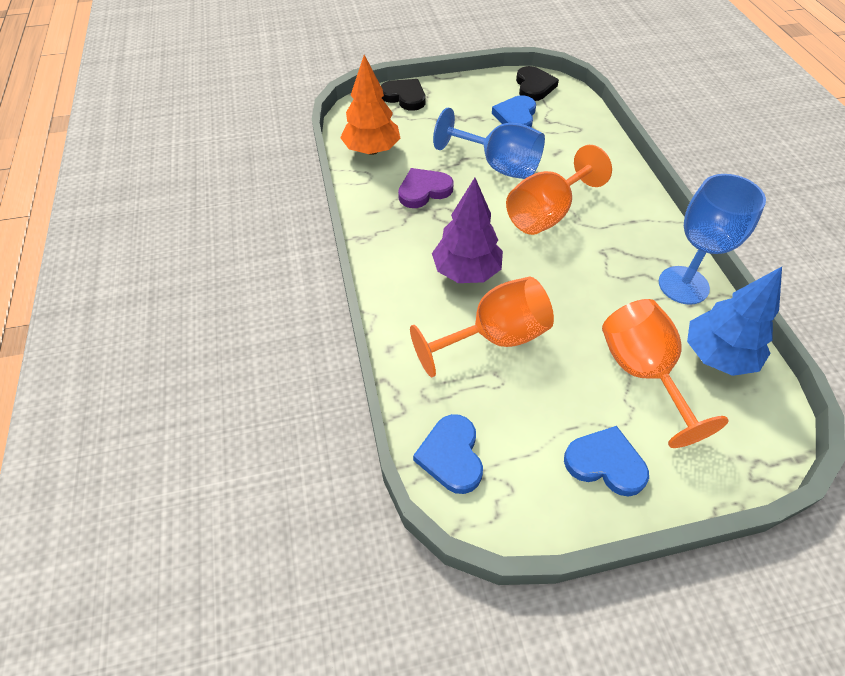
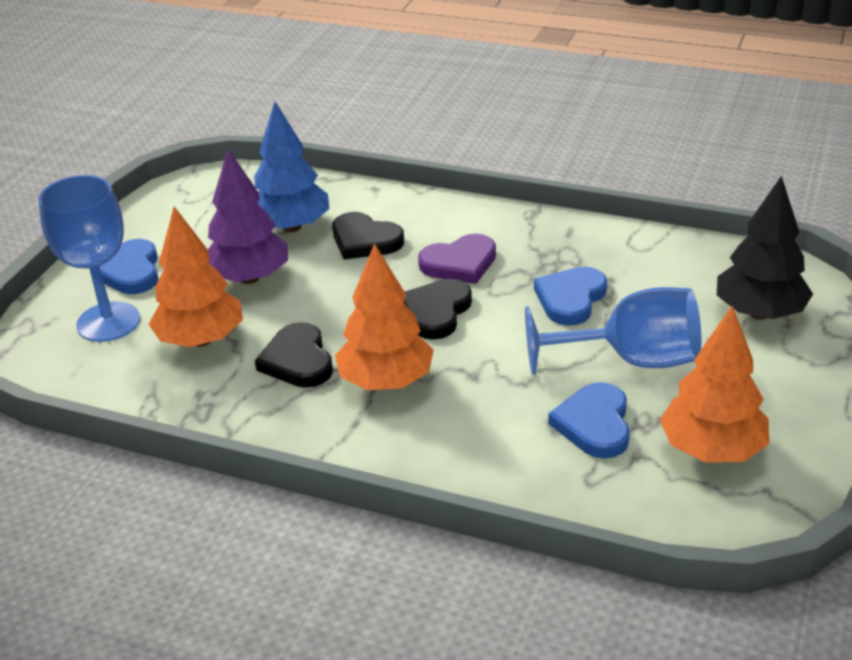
black heart: [381,79,425,111] [516,66,559,101] = 2 -> [255,322,333,388] [332,212,404,259] [404,279,472,340] = 3
black tree: none = 0 -> [717,176,813,320] = 1
orange goblet: [410,277,554,377] [506,145,612,235] [602,299,729,448] = 3 -> none = 0
orange tree: [340,55,401,155] = 1 -> [148,206,243,347] [335,243,434,390] [660,305,769,462] = 3

